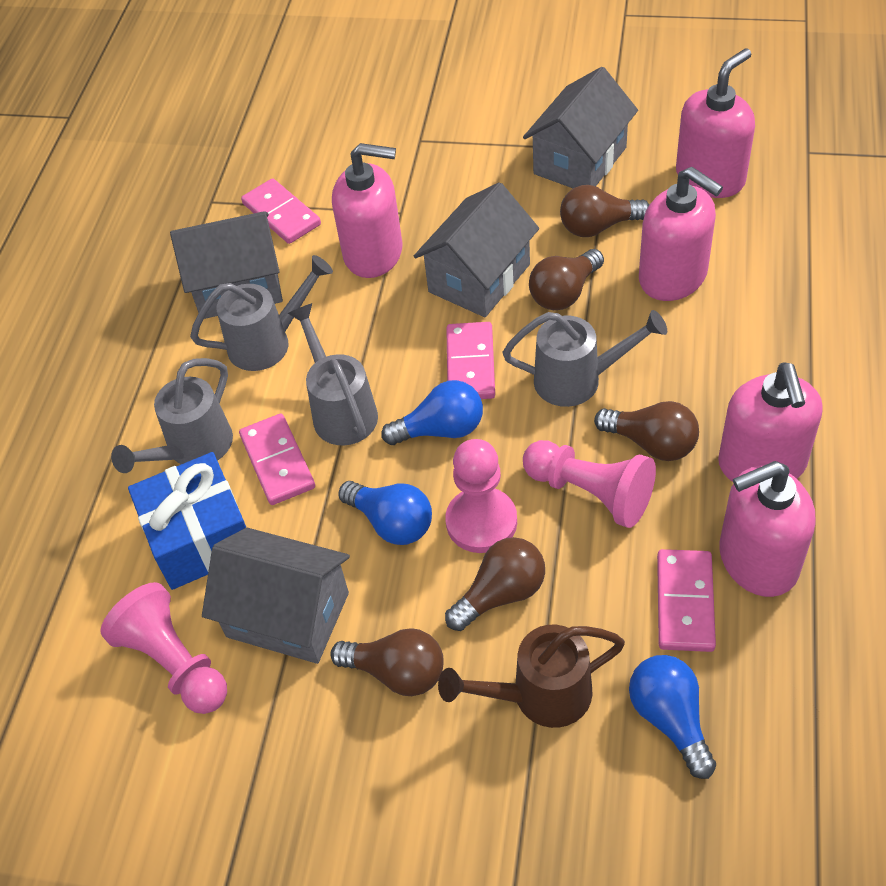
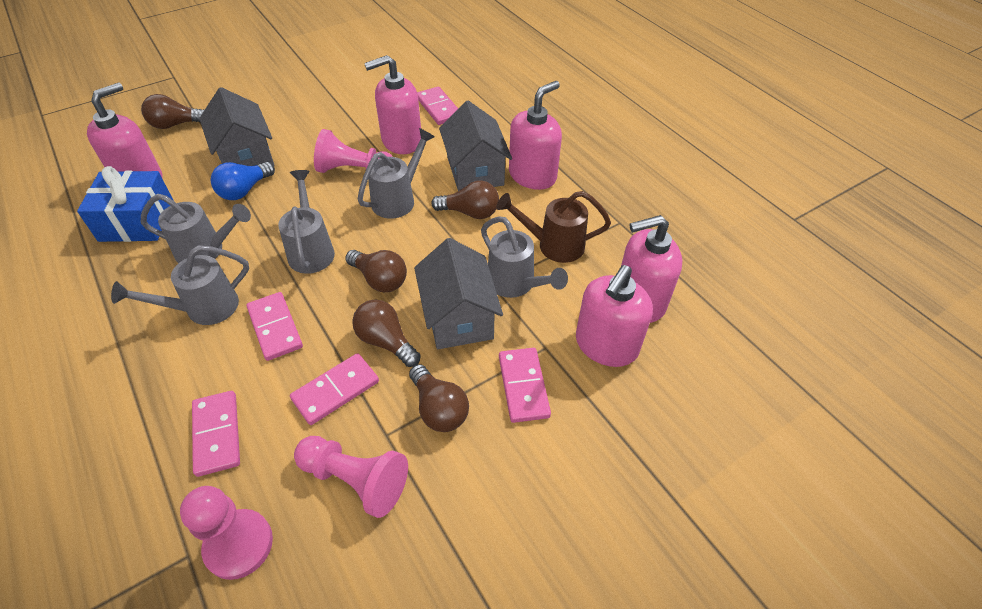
blue light bulb: [338,481,432,545] [381,380,483,445] [629,655,716,779] = 3 -> [211,162,275,200] = 1
grey house: [170,211,283,319] [202,528,350,664] [414,182,539,317] [523,67,638,188] = 4 -> [199,87,274,166] [414,238,503,349] [439,101,512,191] = 3
grey watering can: [111,358,233,473] [190,255,333,371] [288,303,378,445] [503,310,667,407] = 4 -> [111,246,249,325] [141,194,251,263] [278,170,335,274] [358,128,435,219] [481,216,568,298] = 5
pink domino: [239,414,315,505] [241,178,321,244] [446,322,495,399] [657,549,716,652] = 4 -> [192,391,240,477] [247,292,303,361] [290,353,379,425] [417,86,458,125] [499,348,551,423] = 5

